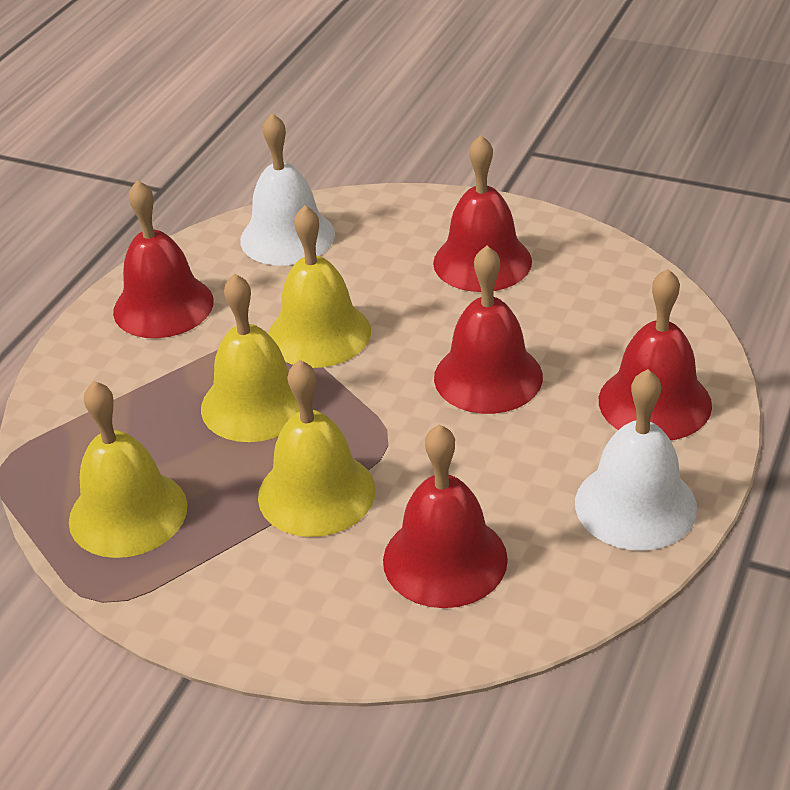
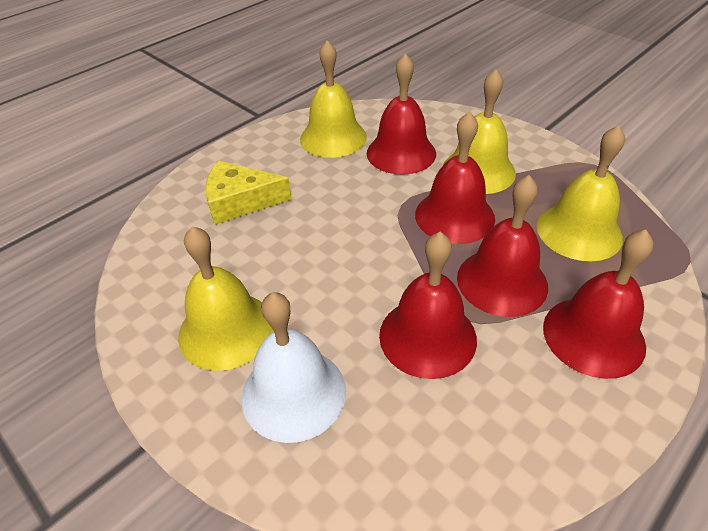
white bell: [240,113,335,266] [575,369,697,551] = 2 -> [241,292,346,443] = 1
yellow cheese: none = 0 -> [205,161,292,225] = 1

